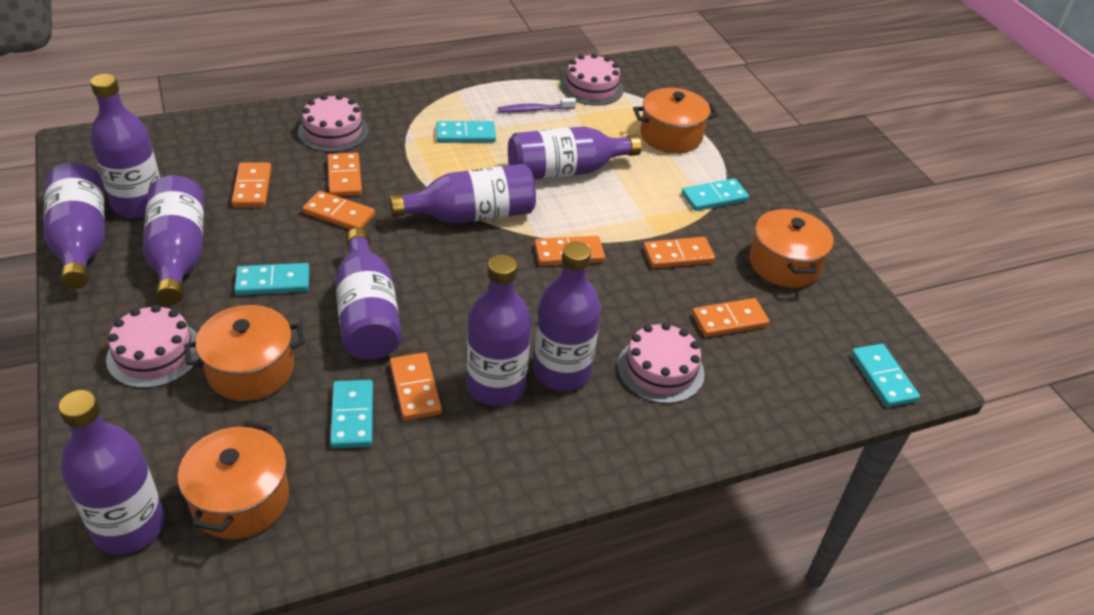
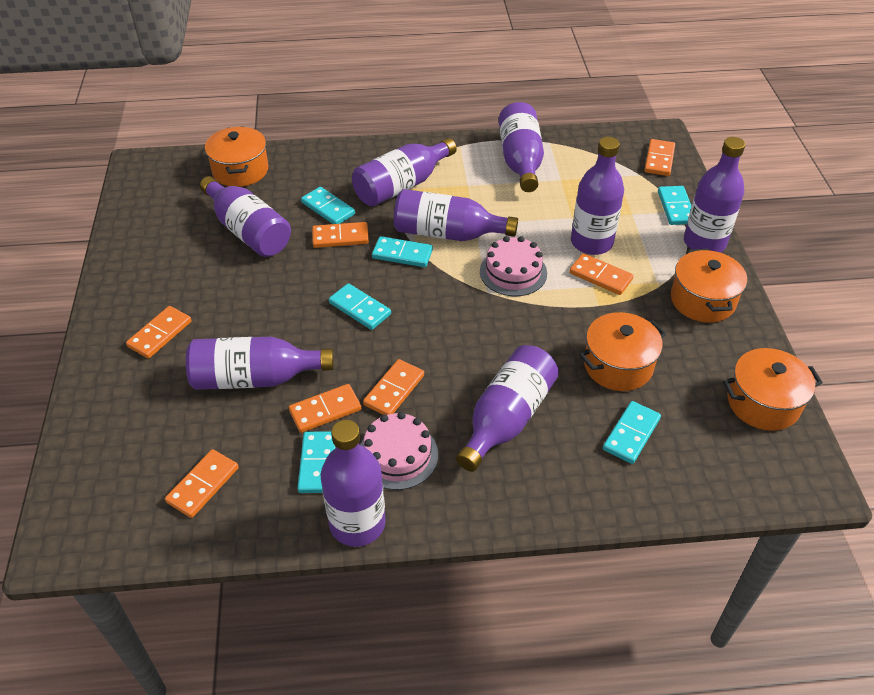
pink cake: [106,305,199,388] [298,94,369,152] [560,53,624,106] [617,322,705,404] = 4 -> [360,412,438,490] [480,236,547,296] = 2
purple toothbrush: [498,98,576,113] = 1 -> none = 0
turquoise domino: [234,263,310,295] [330,380,373,448] [436,121,496,143] [682,178,749,211] [851,344,920,407] = 5 -> [298,431,335,493] [301,187,355,224] [329,283,391,330] [372,236,433,267] [603,401,661,464] [658,186,692,225] = 6

